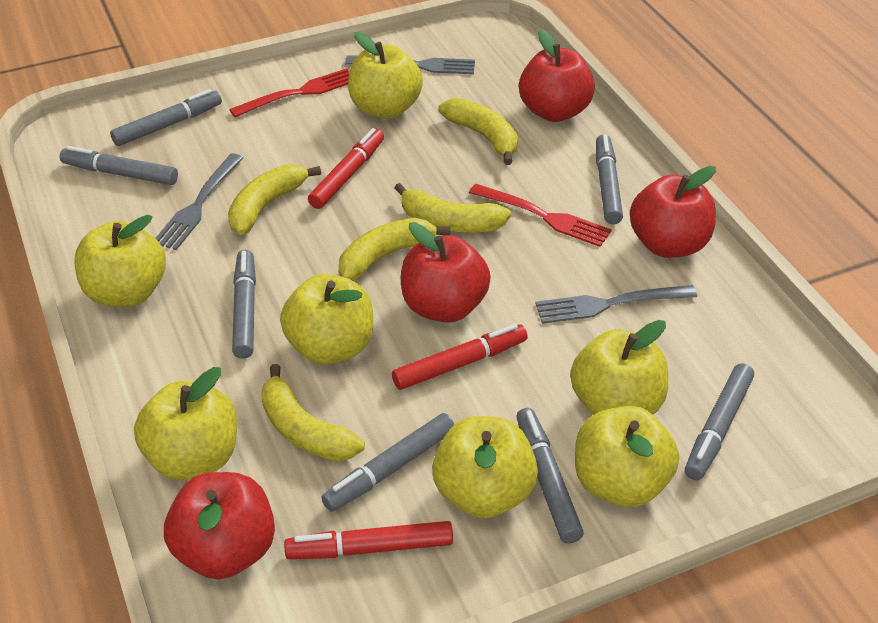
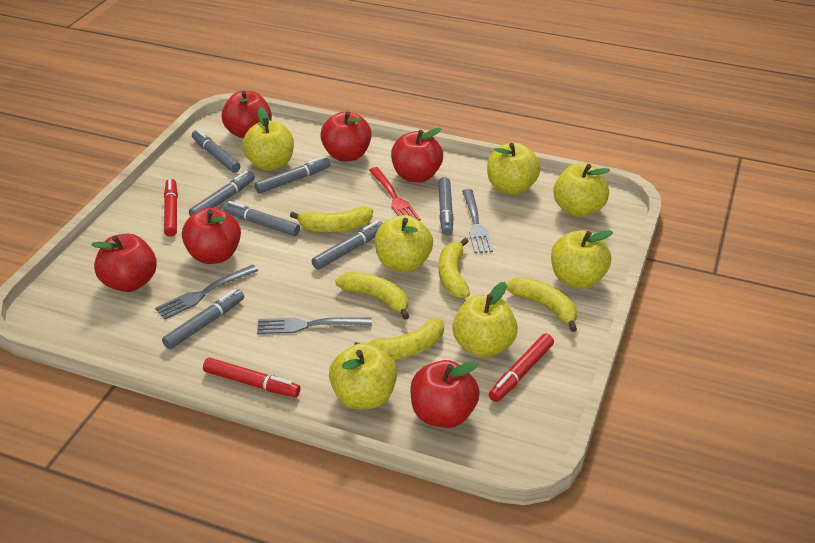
red apple: [164,472,275,579] [401,222,491,323] [519,29,595,122] [630,166,716,258] = 4 -> [91,233,157,292] [182,207,241,264] [222,91,272,138] [320,111,372,161] [391,128,443,182] [410,360,480,428] = 6
red fork: [229,68,349,117] [469,184,612,247] = 2 -> [369,167,421,221] = 1

